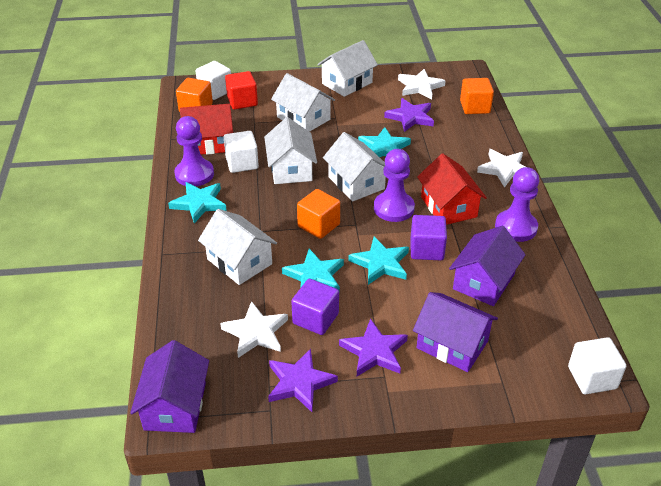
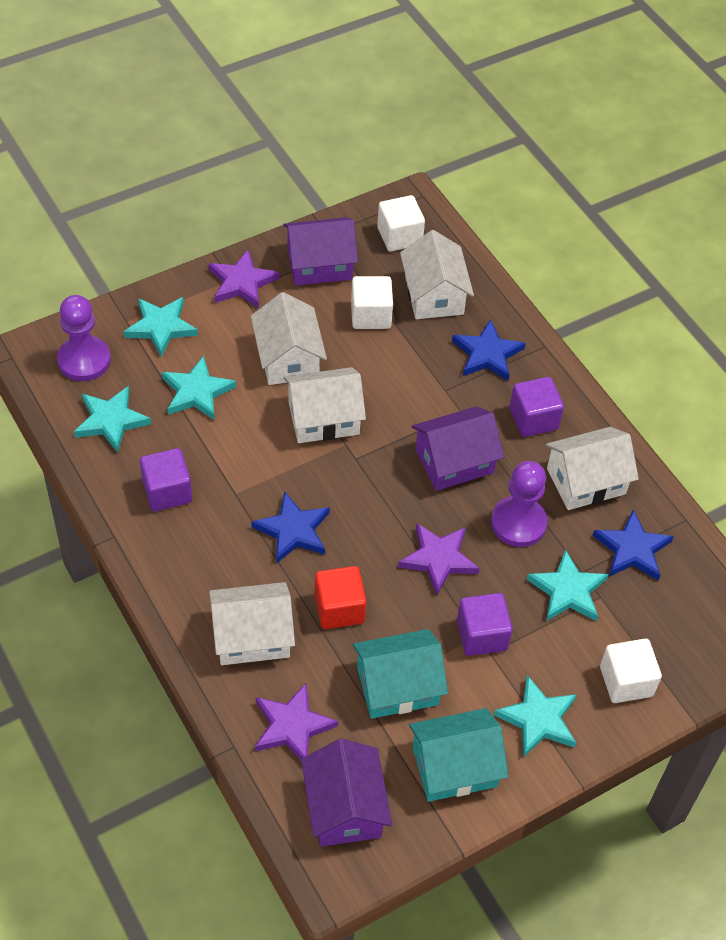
blue star: none = 0 -> [252,492,330,564] [452,319,526,381] [593,510,674,581] = 3
orange cube: [176,78,213,112] [297,189,340,239] [460,78,494,114] = 3 -> none = 0
purple cube: [291,279,339,335] [410,215,447,260] = 2 -> [140,448,192,511] [457,593,513,656] [509,377,564,437] = 3
purple pawn: [174,116,214,187] [374,149,415,222] [495,167,539,242] = 3 -> [57,295,111,381] [491,461,548,547] = 2
red house: [180,104,233,155] [417,153,487,225] = 2 -> none = 0
turquoise house: none = 0 -> [353,629,448,719] [409,708,508,802] = 2
turquoise star: [168,182,227,223] [282,249,344,293] [348,237,409,285] [358,127,411,157] = 4 -> [74,386,151,453] [123,297,198,357] [162,356,236,420] [494,675,577,757] [527,549,609,621] = 5
white star: [220,301,288,358] [398,69,446,100] [477,149,525,188] = 3 -> none = 0

